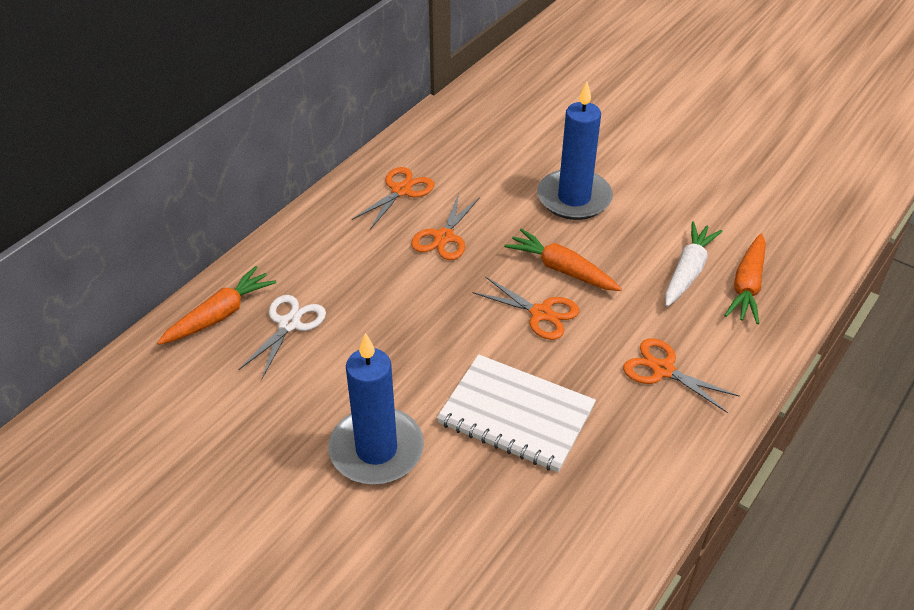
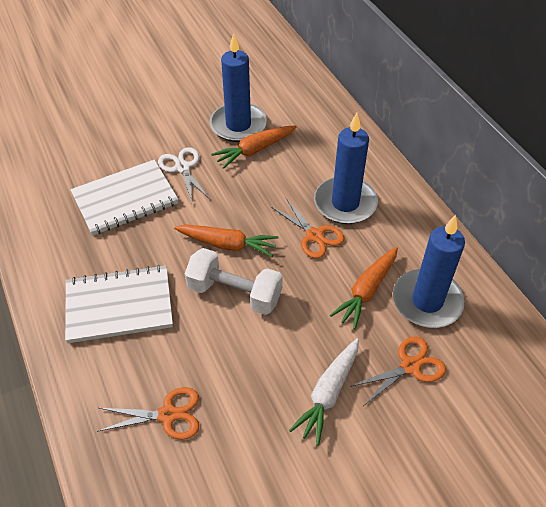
blue candle: [328,333,424,484] [537,82,613,220] = 2 -> [210,33,267,142] [314,113,378,224] [393,215,465,328] = 3
orange scissors: [352,167,434,229] [411,193,480,260] [473,276,579,340] [623,338,739,413] = 4 -> [97,387,199,440] [271,198,345,259] [350,336,446,405] = 3
white dumbbell: none = 0 -> [185,248,283,315] = 1
white notebook: [437,354,596,472] = 1 -> [65,265,173,343] [70,160,179,235] = 2

